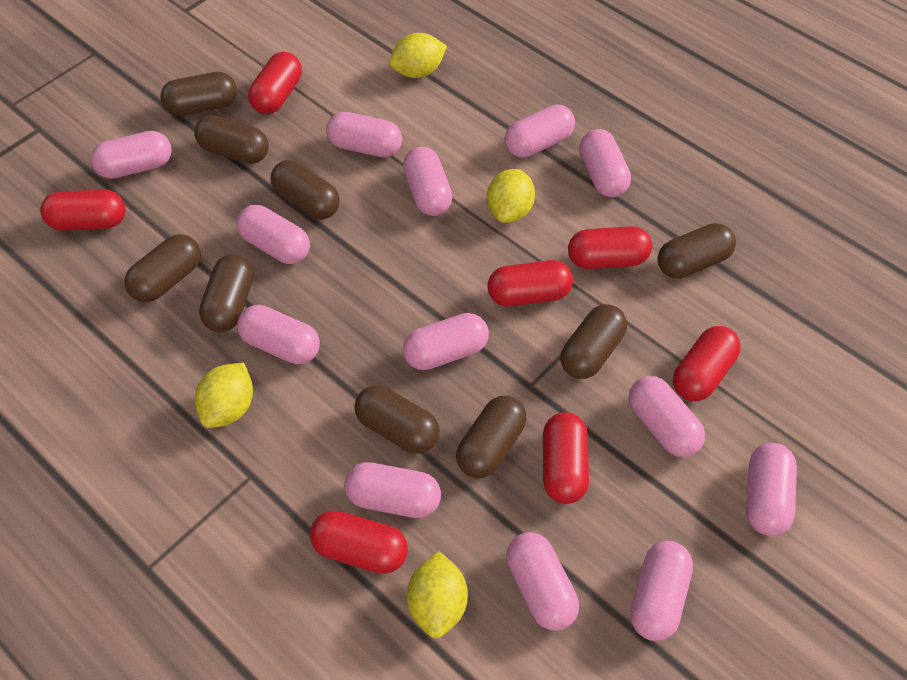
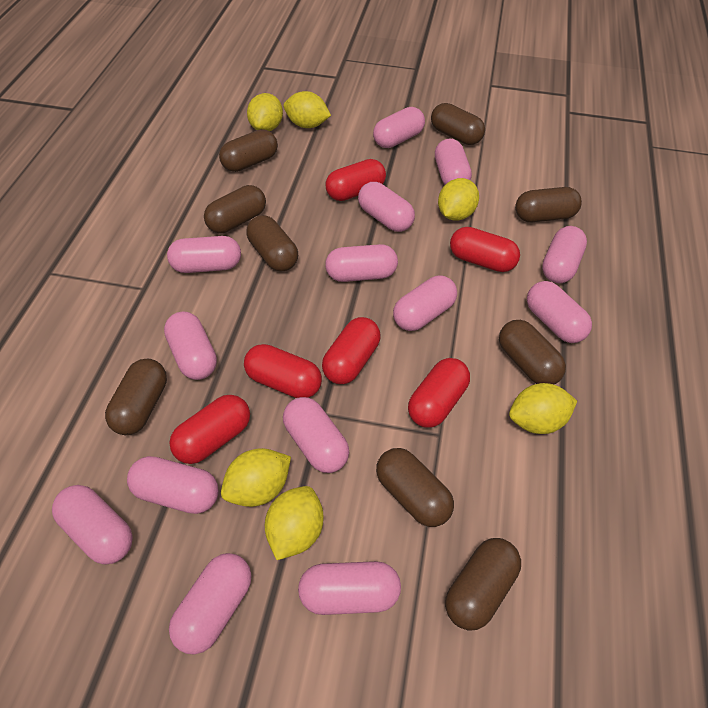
pink capsule: [91,131,172,179] [236,205,310,264] [237,305,320,365] [326,112,402,157] [344,462,441,518] [403,147,452,216] [403,313,489,370] [504,105,575,158] [506,532,579,631] [579,129,631,198] [629,376,705,457] [630,541,693,641] [746,443,797,536] = 13 -> [52,485,133,564] [127,456,219,514] [164,312,217,380] [167,236,241,273] [169,553,251,655] [283,397,349,473] [298,561,401,615] [325,244,398,282] [358,182,415,232] [373,107,425,148] [393,275,457,331] [435,139,472,185] [527,281,592,343] [542,226,587,283] = 14
red capsule: [40,189,126,231] [248,52,302,114] [310,511,408,574] [488,260,573,307] [543,412,589,504] [568,226,652,269] [673,326,741,401] = 7 -> [169,395,250,464] [244,344,322,398] [322,317,380,384] [326,159,386,201] [408,358,470,428] [450,227,520,272] = 6
yellow lemon: [195,363,253,428] [389,33,447,78] [407,551,468,638] [487,169,535,223] = 4 -> [221,448,291,507] [247,93,283,131] [265,486,323,560] [284,91,331,128] [438,178,479,221] [509,383,577,434] = 6

